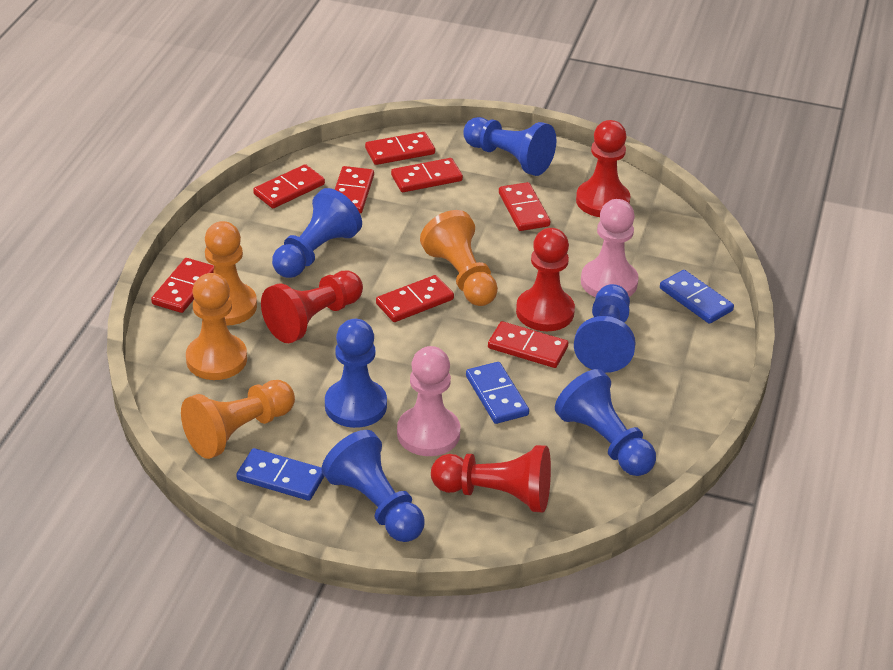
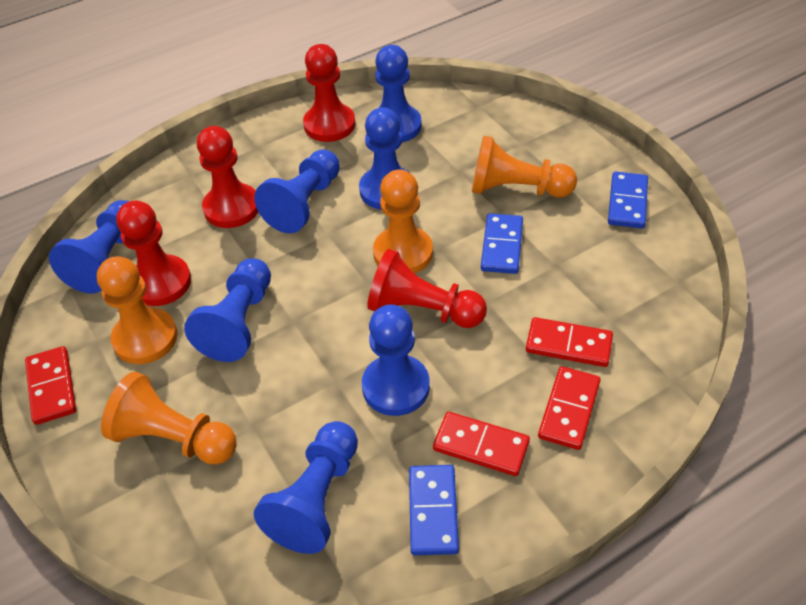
blue pawn: [272,188,362,278] [322,430,424,542] [325,319,387,428] [463,117,556,176] [555,369,656,476] [574,284,636,373] = 6 -> [49,200,129,293] [184,258,271,362] [254,149,340,234] [254,421,358,554] [359,108,411,210] [362,304,430,416] [375,45,422,142] = 7
pink pawn: [397,346,461,456] [581,199,639,298] = 2 -> none = 0
red domino: [151,258,214,313] [253,164,325,208] [335,166,374,213] [365,132,435,165] [376,275,454,322] [391,158,463,192] [488,321,568,368] [499,182,550,231] = 8 -> [25,346,76,425] [433,412,530,476] [526,317,613,367] [538,366,601,450] = 4

